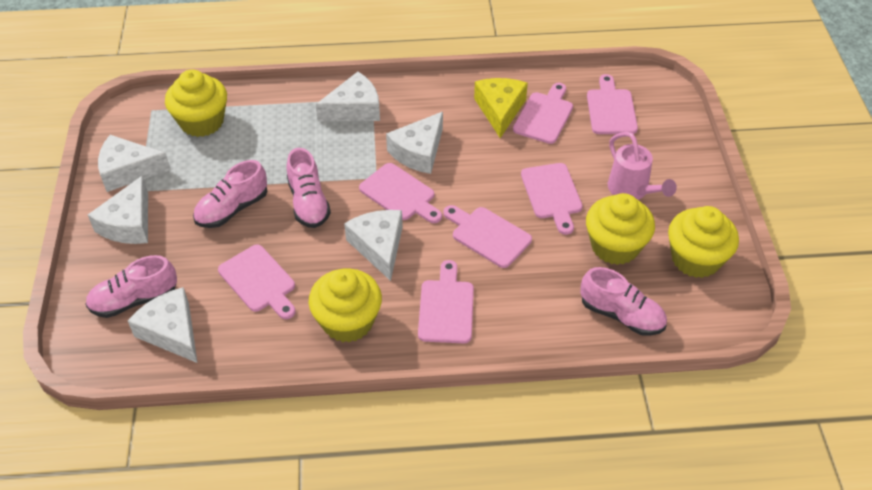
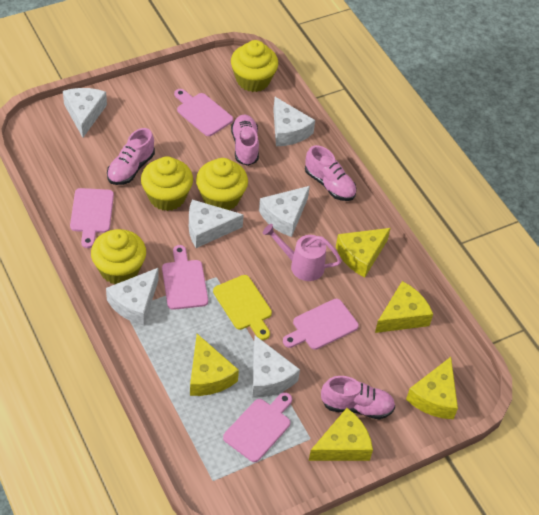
pink cutting board: [218,244,296,319] [359,163,442,223] [418,260,474,343] [443,205,532,268] [513,83,573,144] [521,163,583,235] [587,74,638,134] = 7 -> [70,188,114,248] [162,245,208,310] [174,89,233,136] [223,392,292,462] [283,299,359,350] = 5
yellow cheese: [474,78,528,138] = 1 -> [190,334,239,396] [309,408,373,461] [336,228,391,278] [375,281,433,333] [406,357,458,419] = 5
yellow cutting board: none = 0 -> [213,275,272,340] = 1

